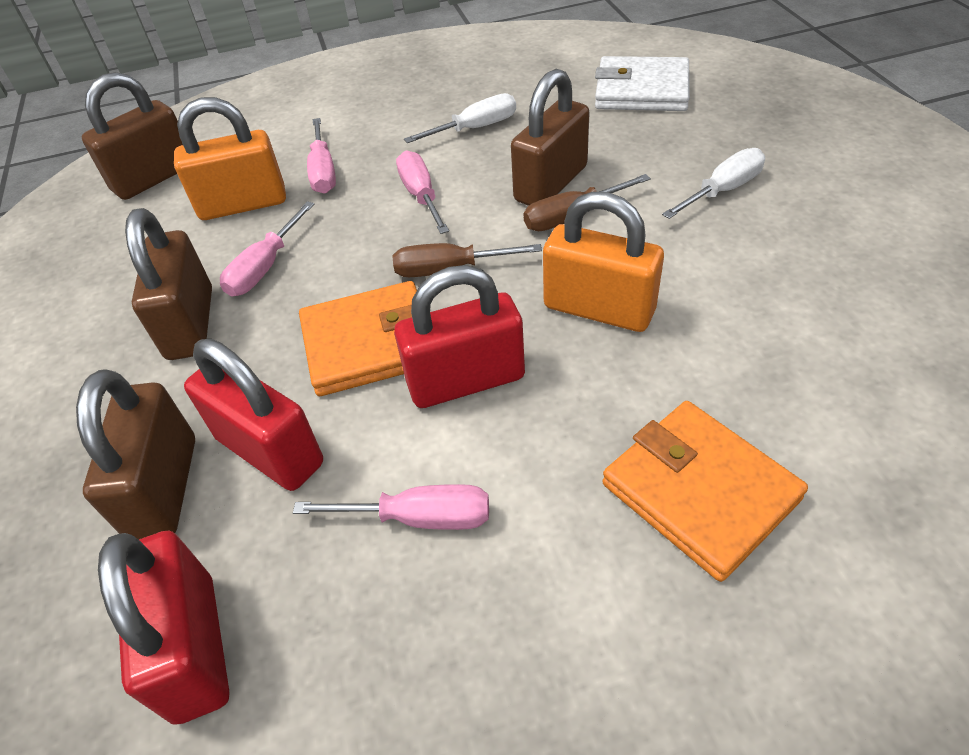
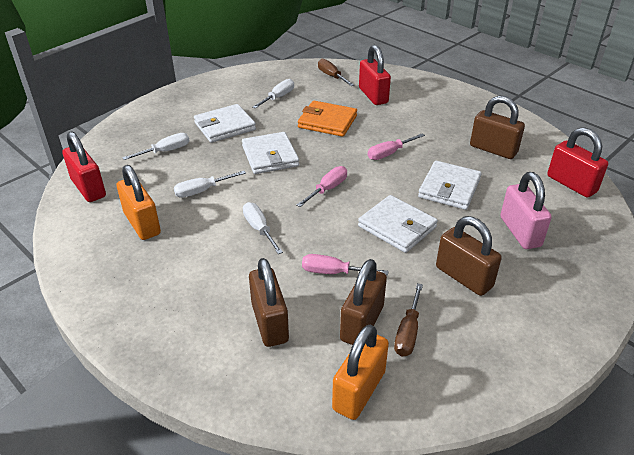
orange wallet: [299,281,417,396] [602,401,808,582] = 2 -> [298,101,357,137] = 1
pink padlock: none = 0 -> [500,172,552,249] = 1
pink screwdriver: [220,201,314,297] [293,484,489,530] [307,118,336,194] [396,150,449,234] = 4 -> [297,166,347,207] [302,254,388,275] [368,133,425,160] = 3
white screwdriver: [404,93,516,143] [662,148,765,219] = 2 -> [122,133,189,160] [174,171,246,198] [243,202,283,254] [253,79,294,109] = 4
white wallet: [595,56,690,111] = 1 -> [194,104,256,143] [242,132,299,174] [358,195,438,253] [418,161,481,210] = 4

